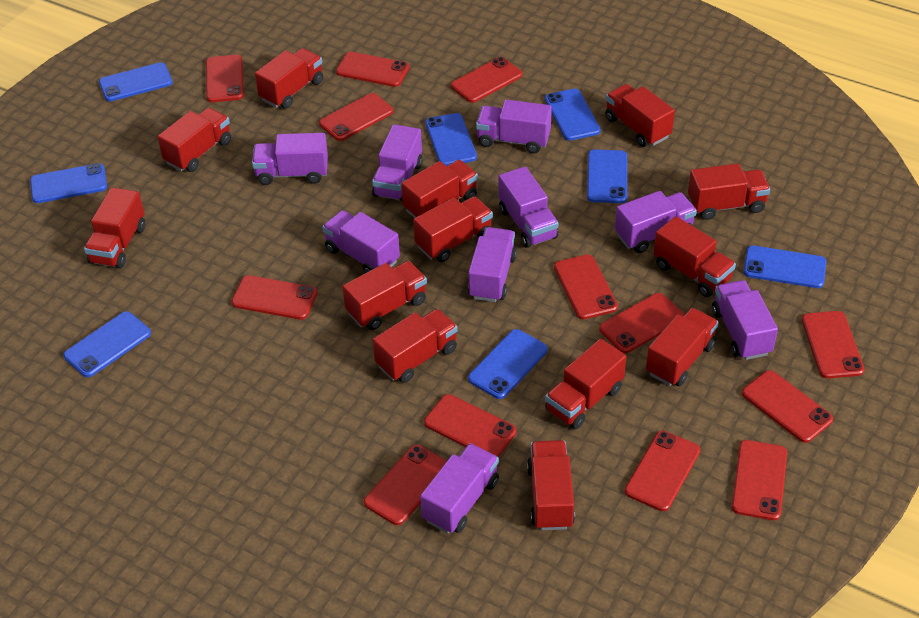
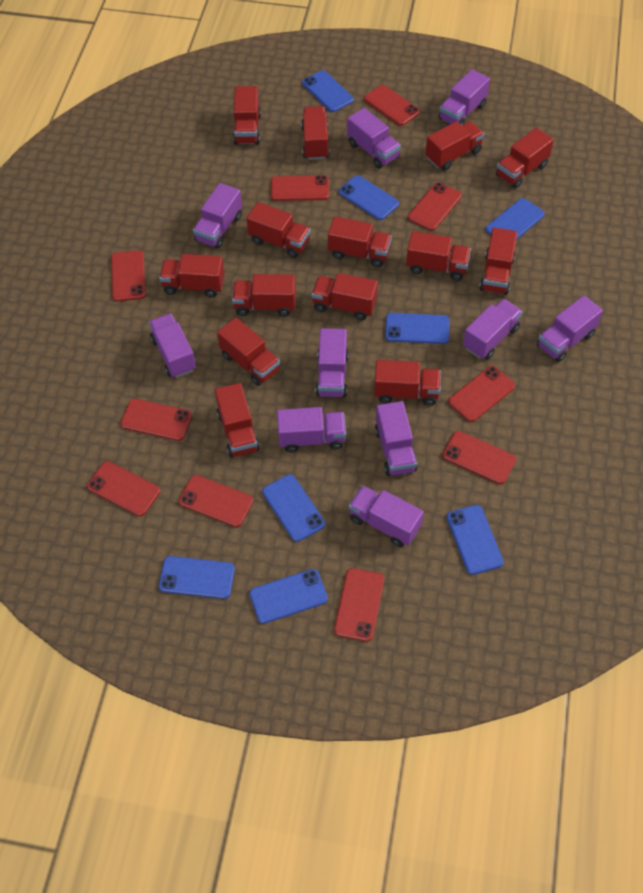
purple truck: [252,133,328,185] [322,210,400,273] [372,124,423,202] [420,443,499,534] [468,227,517,302] [476,100,552,153] [498,167,558,248] [615,191,697,253] [712,280,778,360] = 9 -> [149,314,196,378] [193,183,242,249] [277,407,346,452] [316,328,349,397] [347,108,401,169] [349,485,424,547] [375,401,418,476] [439,69,490,125] [463,299,523,359] [537,295,603,362] = 10
red phone: [206,55,244,102] [231,275,318,320] [319,93,393,141] [336,52,409,87] [364,445,447,525] [424,394,517,457] [451,57,523,103] [554,254,618,319] [599,293,685,353] [625,431,700,511] [732,440,787,520] [742,370,833,443] [802,311,865,378] = 13 -> [87,461,160,516] [111,250,146,301] [120,399,192,441] [178,475,253,527] [271,175,329,201] [334,568,384,642] [364,85,420,126] [408,182,462,231] [442,431,516,484] [448,366,515,422] = 10
red truck: [84,187,145,269] [157,108,231,172] [255,48,323,109] [342,261,427,330] [373,309,458,383] [401,160,478,218] [413,196,493,262] [527,440,575,530] [545,339,626,429] [605,84,675,147] [646,308,719,386] [653,216,736,297] [688,163,770,220] = 13 -> [159,254,224,298] [215,383,260,458] [217,318,280,386] [232,274,296,317] [233,86,261,145] [247,202,311,258] [301,106,330,160] [311,273,378,320] [328,216,392,267] [374,360,441,406] [406,231,471,281] [425,121,484,171] [479,228,517,295] [496,128,554,188] = 14

